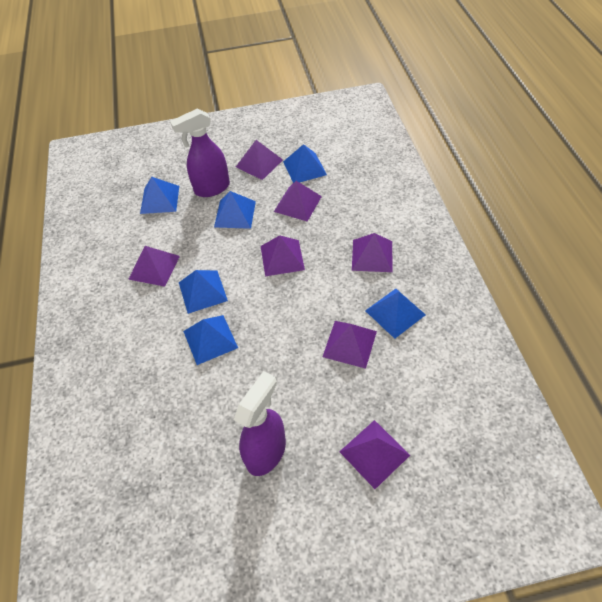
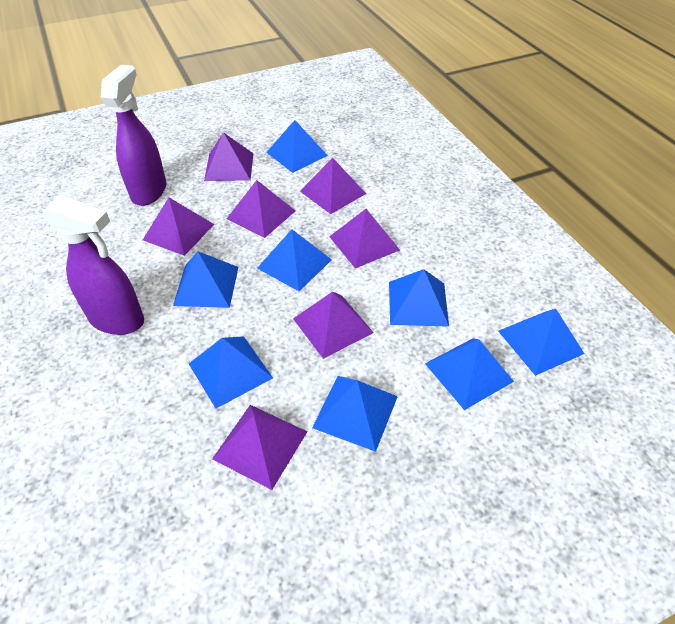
blue pyramid: [140,177,179,214] [179,270,228,314] [183,315,238,365] [214,191,256,229] [283,144,327,183] [365,289,426,339] = 6 -> [173,251,238,308] [189,336,273,409] [257,229,332,291] [266,120,328,173] [312,376,398,452] [389,269,449,327] [425,338,514,410] [498,309,585,376] = 8

